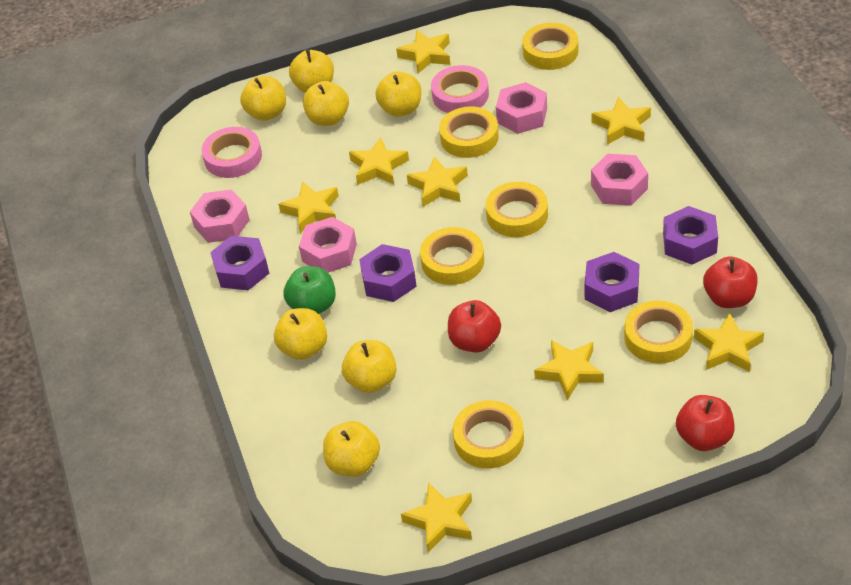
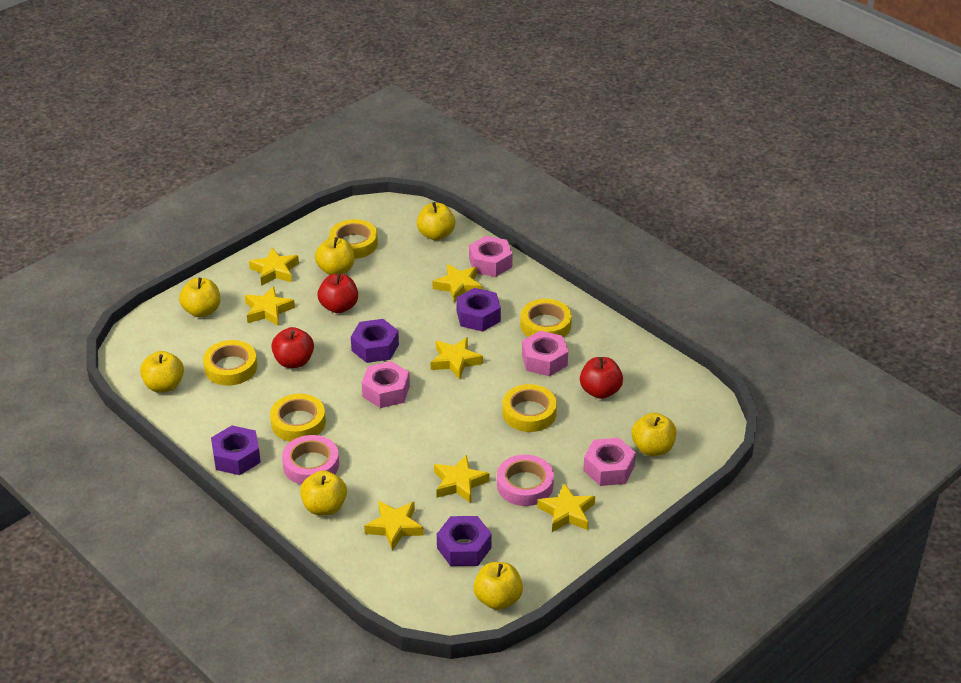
green apple: [284,266,336,314] = 1 -> none = 0
yellow star: [278,181,339,233] [349,137,409,185] [396,30,450,73] [401,482,472,553] [407,156,468,207] [534,340,604,400] [592,97,651,145] [694,312,764,372] = 8 -> [245,286,295,326] [249,248,299,286] [364,501,424,551] [431,337,483,379] [433,264,482,303] [434,455,490,503] [537,483,595,532] = 7
yellow tape: [420,227,484,285] [439,107,499,158] [453,400,524,469] [486,182,548,237] [522,23,578,70] [624,300,693,364] = 6 -> [203,340,257,386] [270,394,326,442] [329,219,378,259] [502,384,557,432] [520,299,572,337] = 5

